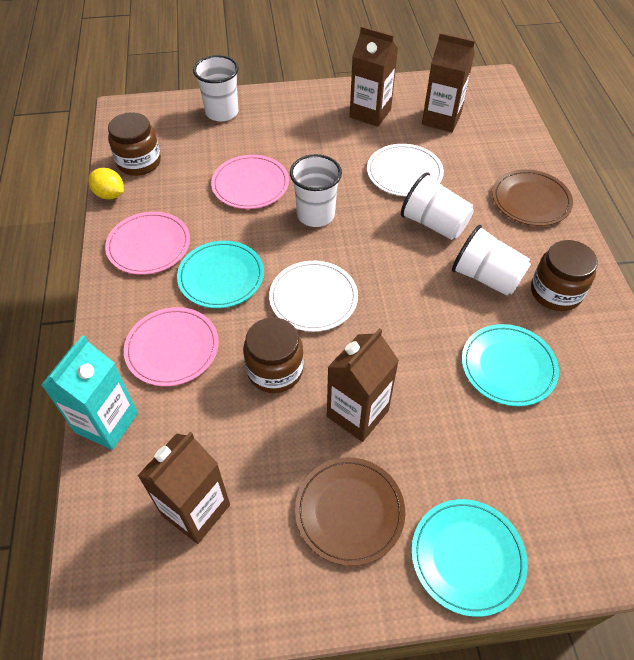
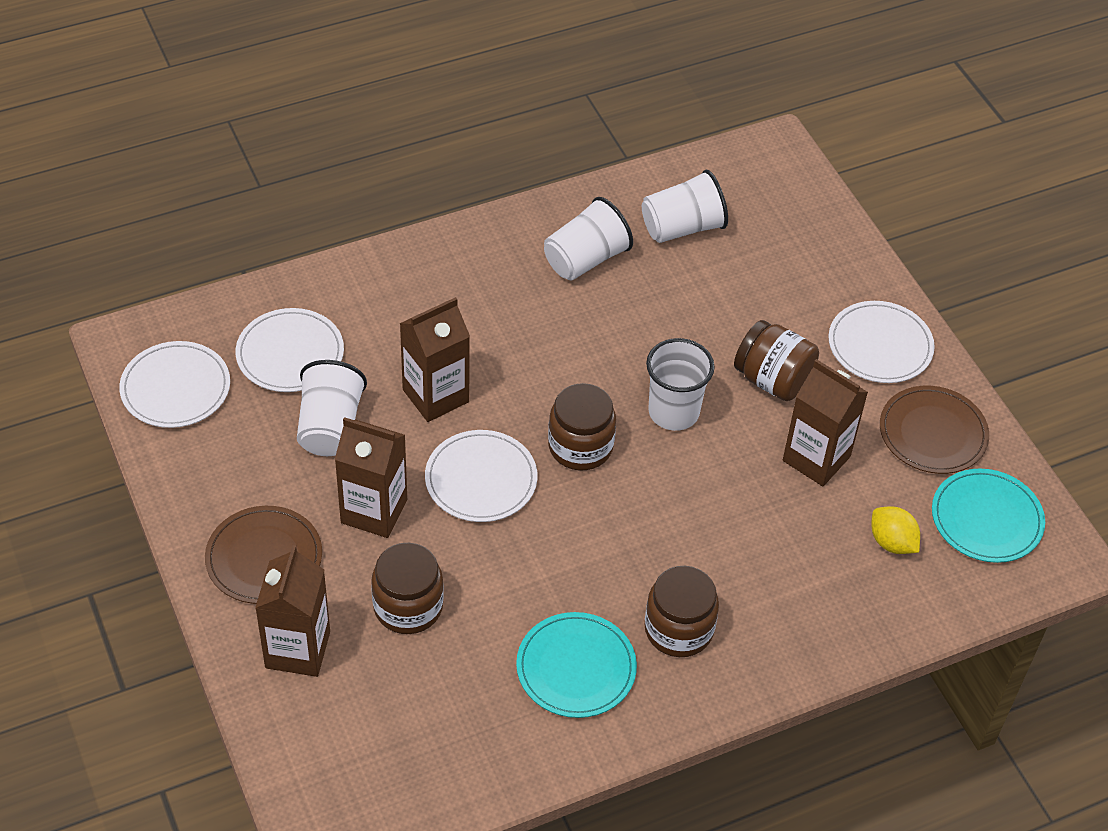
brown jar: [108,112,161,176] [243,317,304,393] [531,240,598,311] = 3 -> [371,543,444,634] [548,383,616,470] [644,566,719,657] [734,320,819,401] = 4
pink plate: [105,212,190,275] [124,307,219,386] [211,155,289,209] = 3 -> none = 0
turquoise carton: [41,335,138,450] = 1 -> none = 0
turquoise plate: [177,241,264,308] [411,499,528,617] [462,324,559,406] = 3 -> [516,612,637,718] [932,469,1045,563] = 2
white plate: [269,261,358,332] [367,144,444,196] = 2 -> [119,341,230,428] [236,308,344,392] [425,430,537,522] [828,301,935,383] = 4

